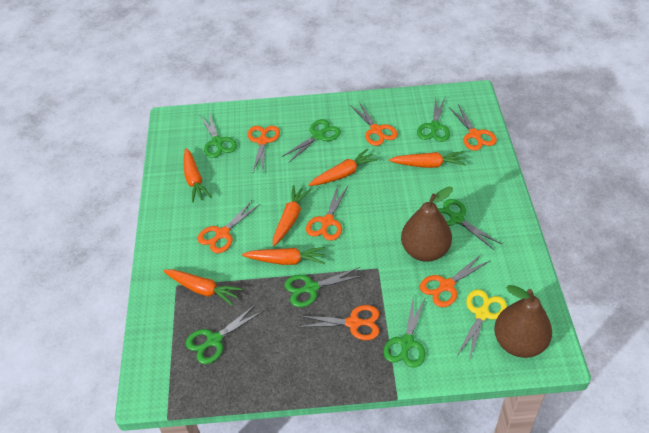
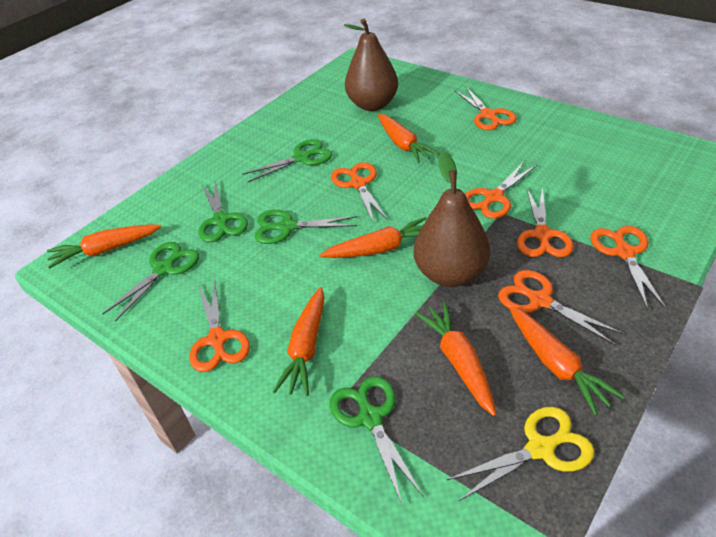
green scissors: [185,304,263,364] [200,113,237,158] [282,119,341,162] [284,267,364,307] [383,295,426,368] [417,97,450,142] [438,199,501,250] = 7 -> [103,242,199,322] [199,180,248,242] [242,139,332,182] [254,210,357,244] [330,376,423,504] = 5

